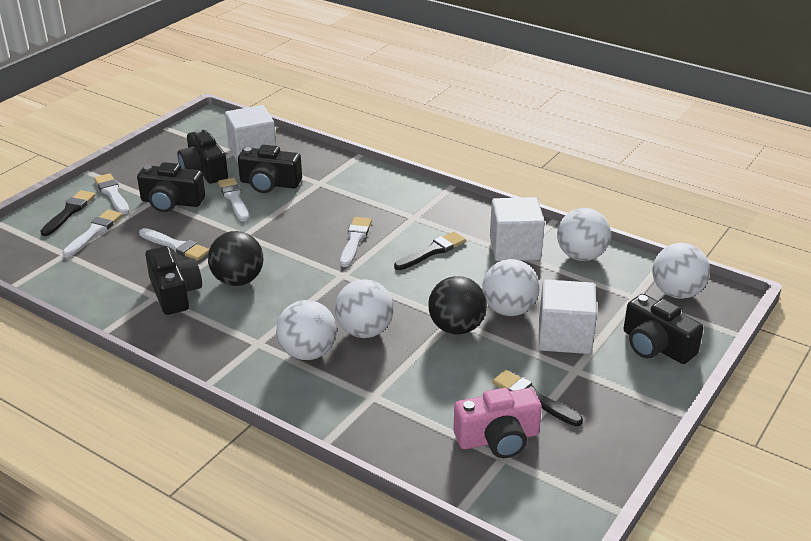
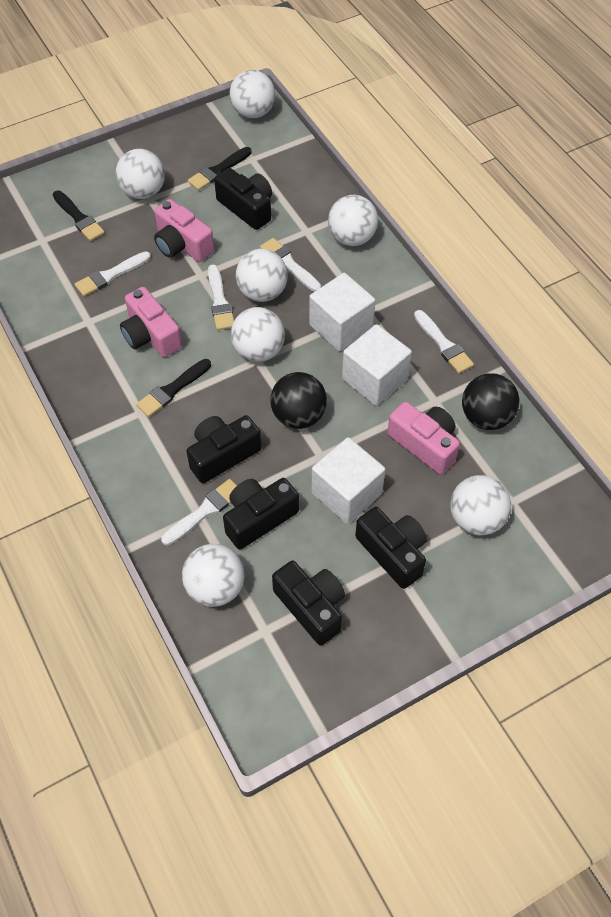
pink camera: [453,388,542,458] = 1 -> [120,287,182,357] [154,199,214,262] [387,402,460,474] = 3
white ball: [276,300,337,360] [335,279,394,338] [482,259,540,316] [557,208,611,261] [653,243,710,299] = 5 -> [116,149,165,199] [182,544,245,607] [229,70,275,118] [231,307,285,362] [236,249,288,302] [328,195,378,246] [450,475,511,535] = 7

